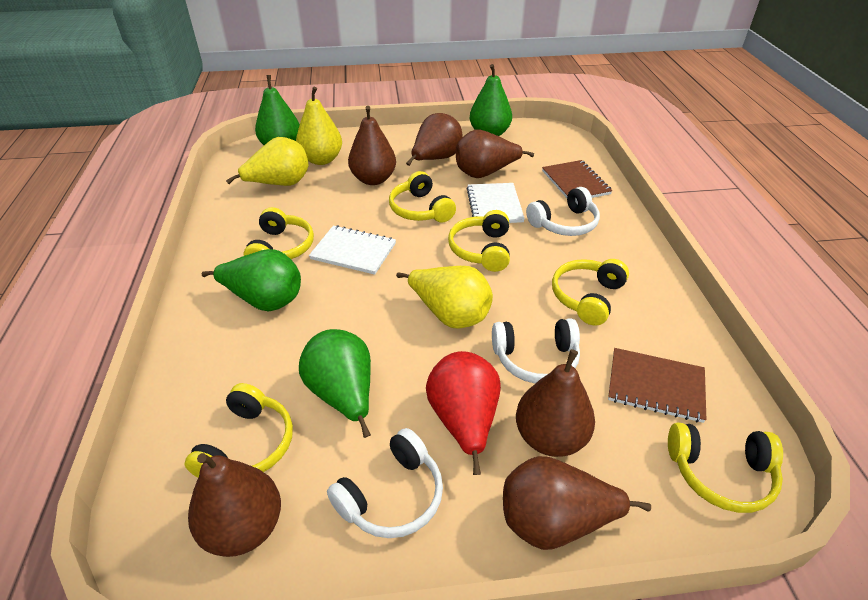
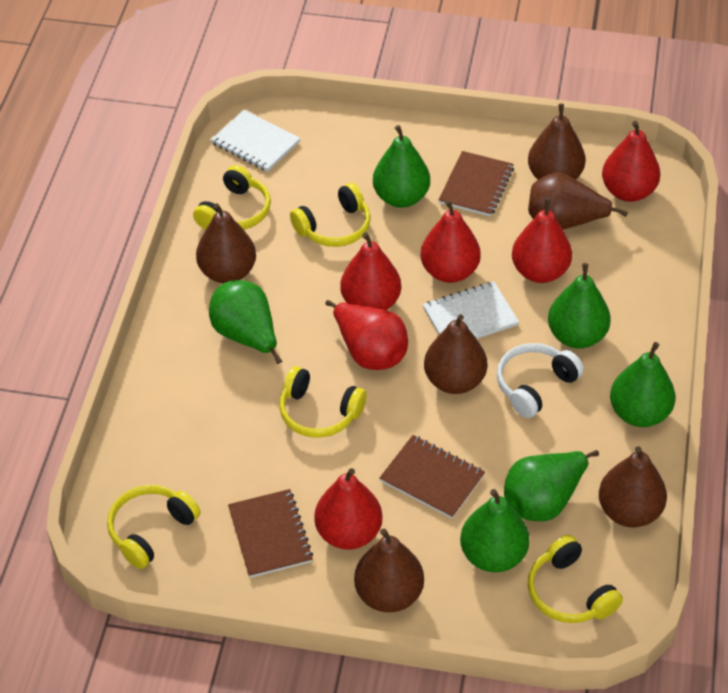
brown notebook: [542,160,612,198] [608,348,706,423] = 2 -> [228,489,313,578] [380,435,485,519] [439,151,514,217] = 3
green pear: [202,249,301,311] [255,75,300,145] [299,329,371,438] [470,64,512,136] = 4 -> [209,280,282,364] [373,125,430,208] [460,489,529,572] [504,450,599,521] [548,263,611,348] [610,342,675,427] = 6
red pear: [426,351,501,475] = 1 -> [314,468,382,550] [325,300,408,370] [340,232,401,310] [420,200,481,283] [512,198,572,283] [602,121,660,202] = 6
white headphones: [327,428,443,538] [492,318,580,383] [526,187,600,236] = 3 -> [497,343,584,418] = 1
yellow headphones: [185,383,293,478] [243,207,314,259] [389,171,456,223] [448,210,510,272] [552,259,629,326] [668,422,783,513] = 6 -> [107,485,200,569] [193,165,271,230] [279,366,367,438] [290,183,371,247] [528,535,623,623] = 5
yellow pear: [226,137,308,186] [296,87,342,165] [396,266,493,328] = 3 -> none = 0

